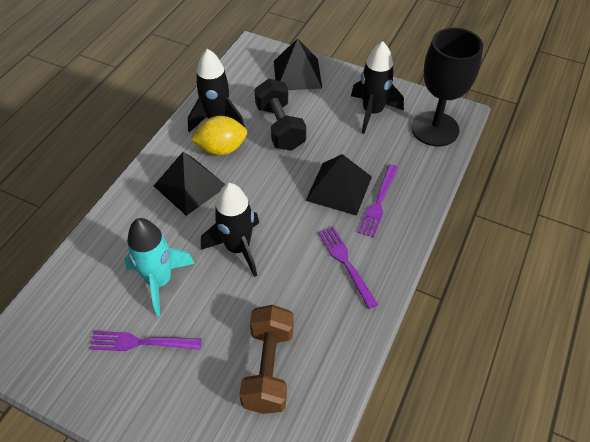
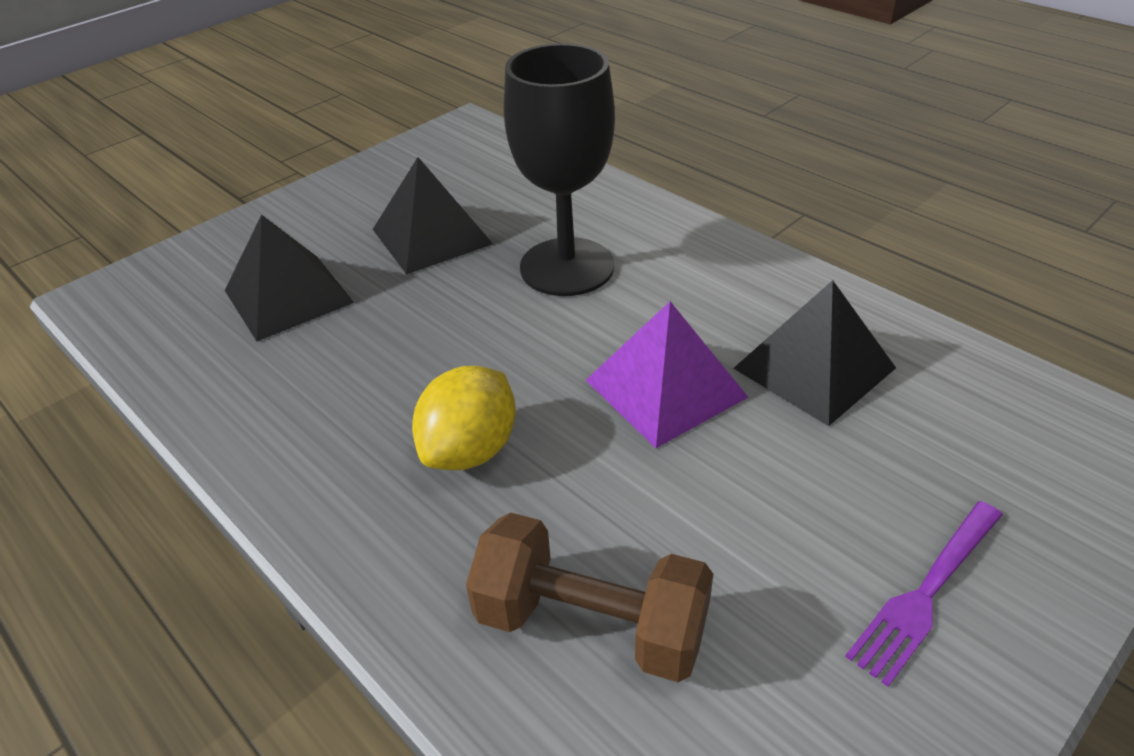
black dumbbell: [254,79,306,151] = 1 -> none = 0
black rocket: [188,49,245,133] [201,183,259,277] [351,41,404,134] = 3 -> none = 0
purple fork: [90,331,202,351] [318,226,378,309] [358,164,398,238] = 3 -> [845,501,1003,687] = 1
purple pyramid: none = 0 -> [586,301,748,448] = 1
turquoise rocket: [124,218,195,316] = 1 -> none = 0

